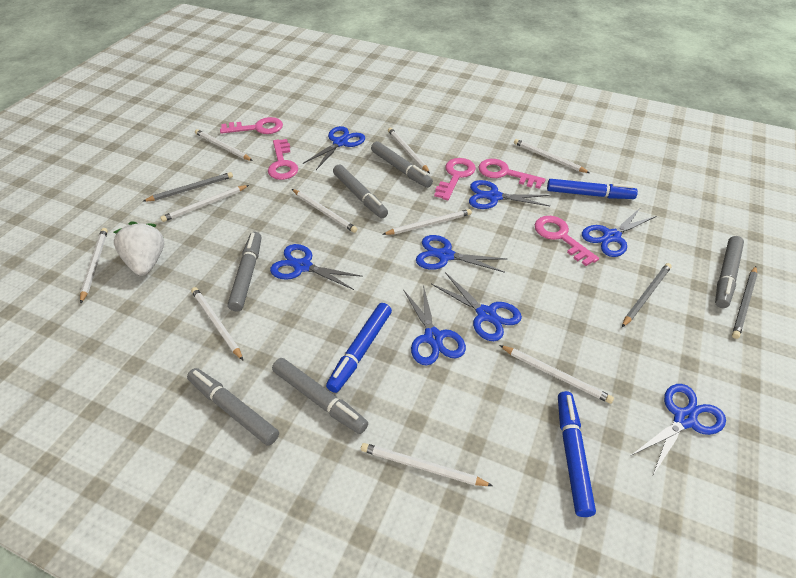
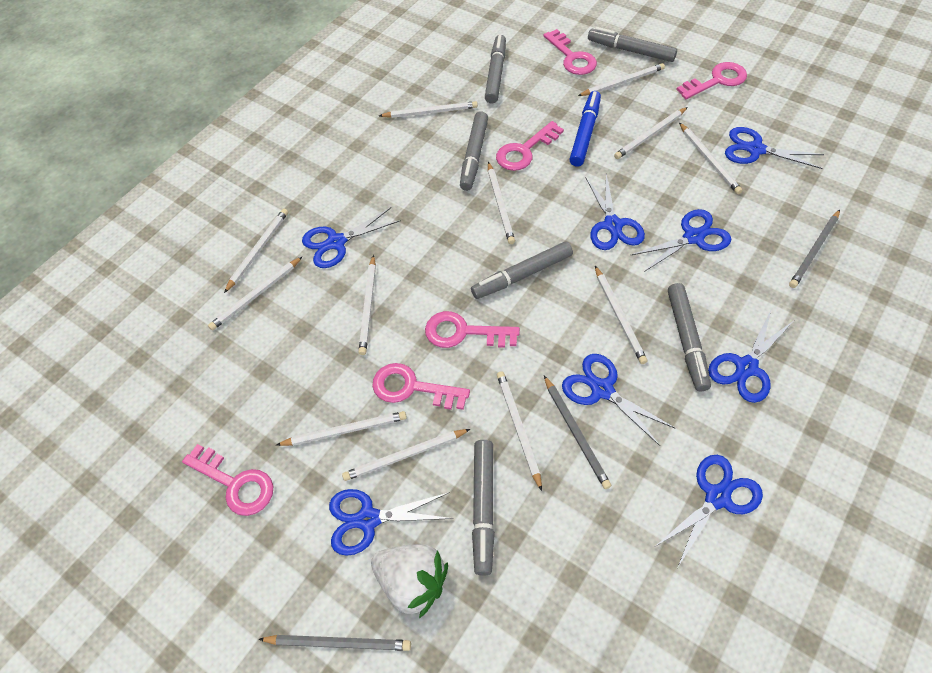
blue marker: [326,303,392,393] [547,179,638,199] [558,391,596,517] = 3 -> [569,91,601,167] = 1
pink key: [220,117,283,134] [268,139,298,180] [434,158,476,200] [478,159,546,189] [535,216,599,266] = 5 -> [182,444,274,516] [372,363,470,410] [425,311,520,348] [496,121,564,171] [543,29,597,75] [676,62,747,99] = 6
white pencil: [80,228,108,304] [160,185,249,222] [191,287,243,360] [195,129,253,161] [292,189,357,233] [361,443,493,486] [382,209,472,235] [388,128,430,173] [499,345,614,404] [514,139,590,173] = 10 -> [208,257,302,330] [224,209,288,293] [277,411,407,446] [342,429,470,481] [358,255,376,355] [379,101,478,118] [488,162,515,244] [497,371,542,491] [578,63,665,96] [595,266,647,364] [614,107,688,159] [679,123,743,194] = 12

